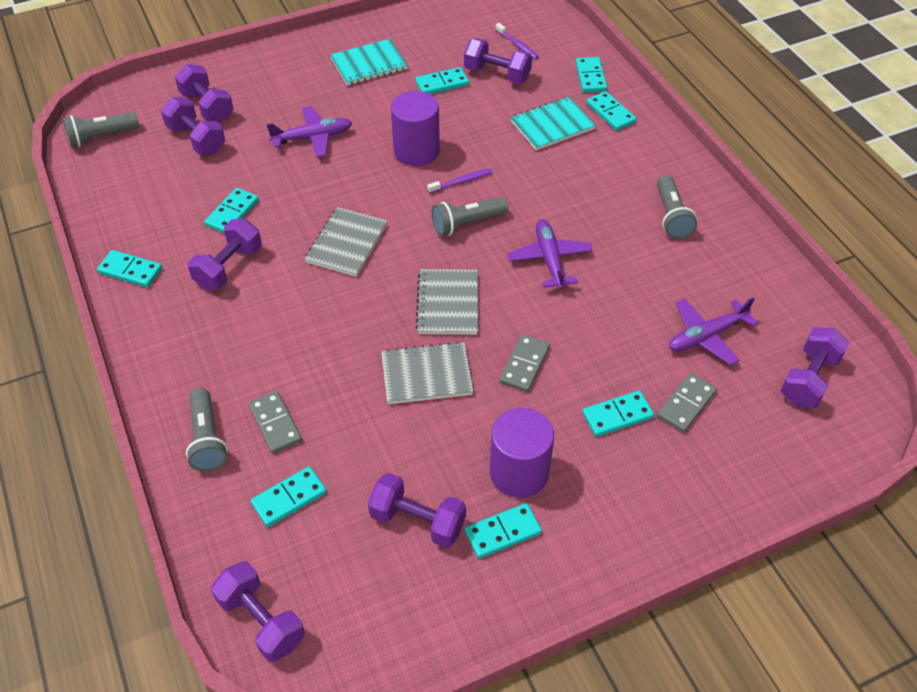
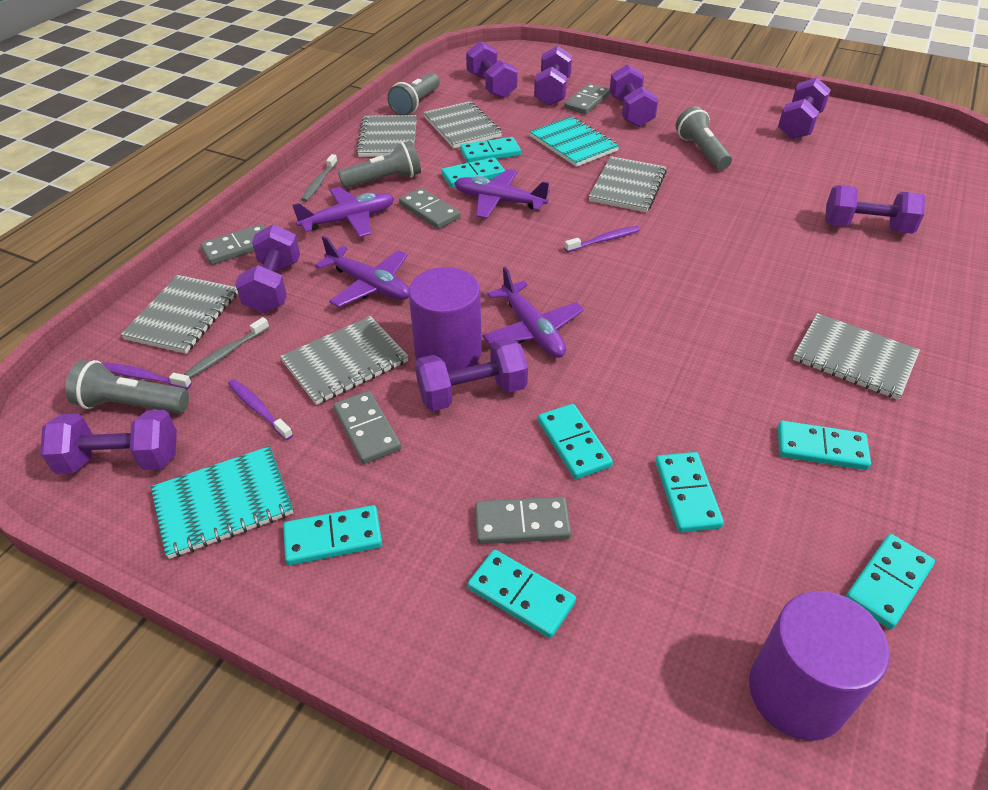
grey domino: [248,391,302,454] [500,334,550,392] [657,373,717,433] = 3 -> [200,224,265,265] [333,391,401,464] [399,188,461,229] [475,497,571,544] [564,84,610,114] = 5
grey notebook: [305,207,387,277] [381,341,473,404] [416,269,478,334] = 3 -> [121,275,238,354] [280,316,408,405] [356,115,417,157] [423,101,502,148] [589,156,667,212] [793,313,920,400] = 6
grey toothbrush: none = 0 -> [184,317,269,378] [301,154,338,202] = 2
purple dumbbell: [161,97,225,155] [175,64,233,122] [188,219,262,290] [211,561,305,662] [368,473,466,548] [464,38,532,84] [781,327,850,408] = 7 -> [40,410,177,474] [235,224,300,313] [415,338,528,411] [466,41,518,99] [534,46,572,106] [609,64,658,127] [778,78,831,139] [825,185,925,234] = 8
purple plane: [266,106,352,157] [508,219,593,289] [669,297,758,365] = 3 -> [292,187,394,237] [315,236,409,307] [454,169,550,219] [482,267,584,358] = 4
purple toothbrush: [427,168,493,193] [495,23,539,59] = 2 -> [102,363,192,389] [228,379,293,440] [565,226,640,252] = 3

